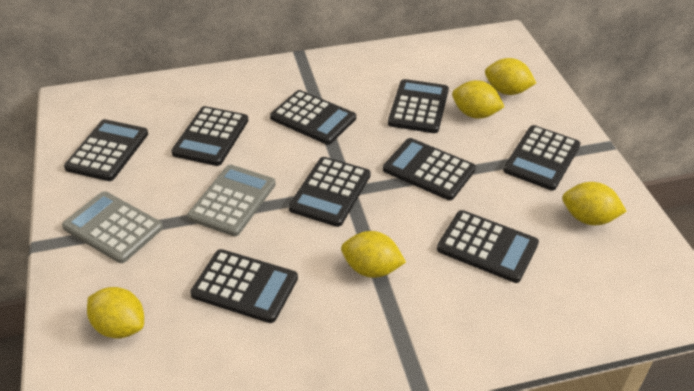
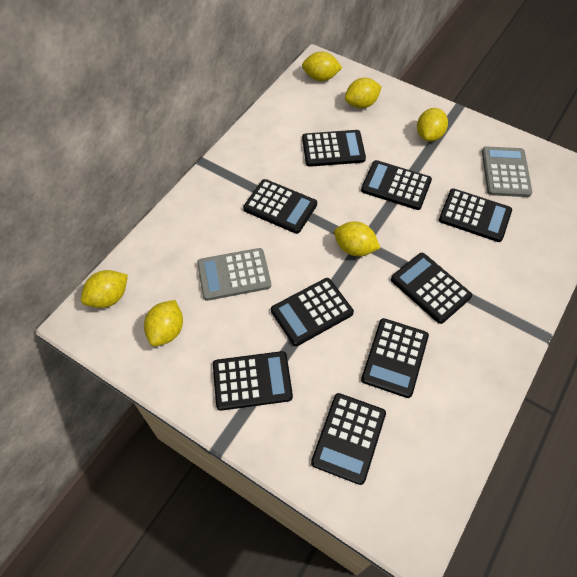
yellow lemon: [87,287,144,339] [341,231,406,278] [452,80,504,119] [485,58,536,95] [562,182,627,225] = 5 -> [81,270,128,308] [144,300,183,346] [302,51,342,81] [334,221,380,256] [345,78,382,108] [417,108,448,141] = 6

